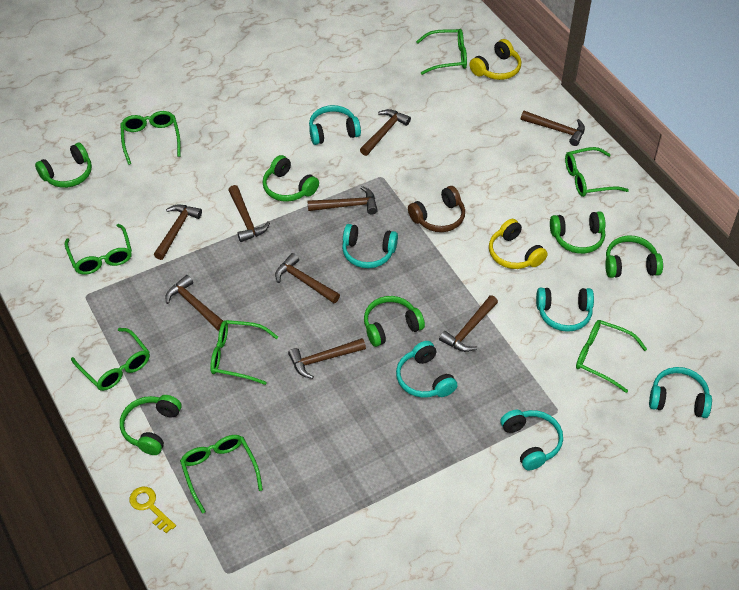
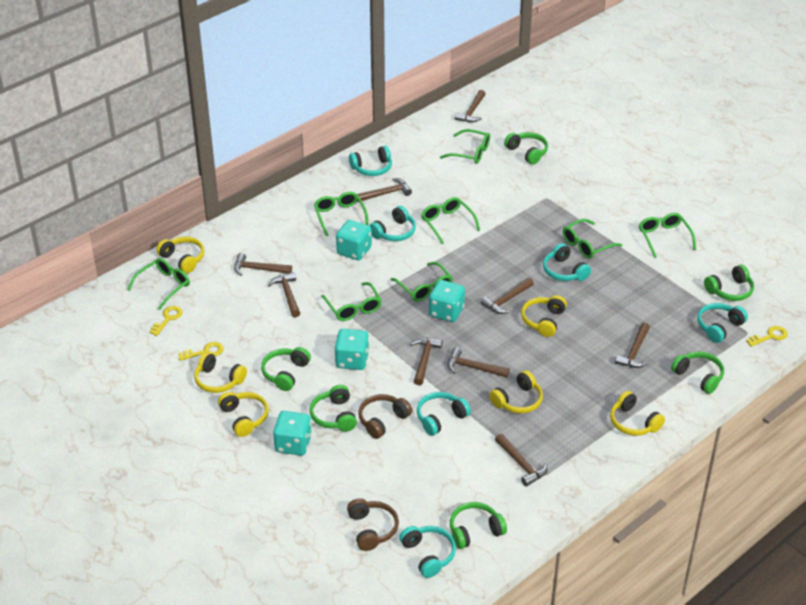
brown headphones: [408,186,465,232] = 1 -> [347,498,399,551] [358,394,412,439] = 2
turquoise dice: none = 0 -> [273,411,312,456] [335,329,369,370] [336,220,372,260] [429,280,465,322] = 4
yellow headphones: [469,39,522,80] [489,219,548,269] = 2 -> [156,237,204,273] [194,352,247,393] [218,392,269,437] [489,370,543,413] [521,295,567,337] [610,391,665,436] = 6
yellow key: [129,487,176,533] = 1 -> [150,306,182,336] [178,342,224,361] [746,326,788,347] = 3

